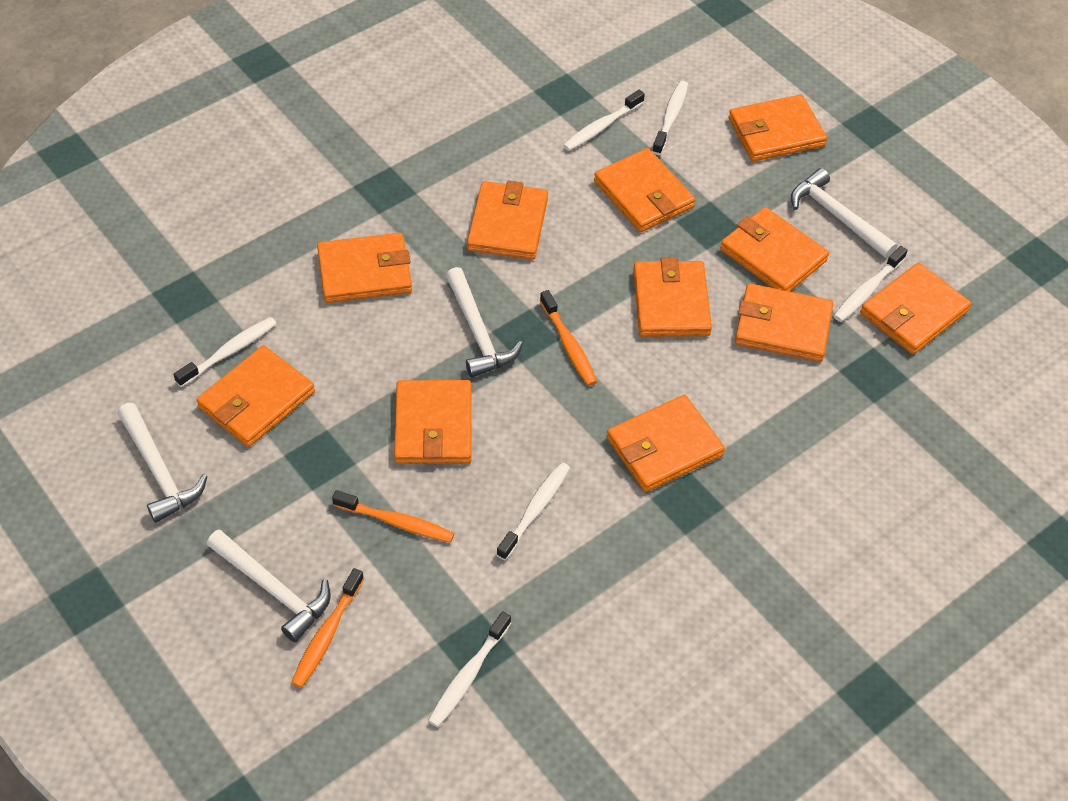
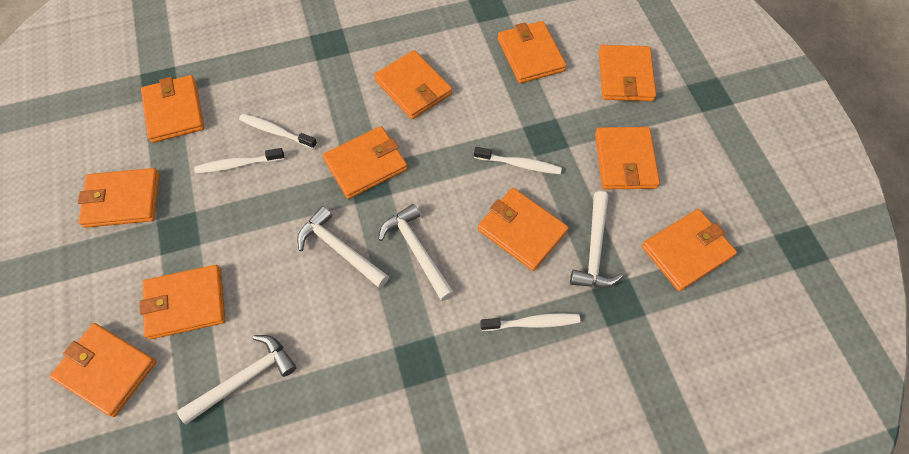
orange toothbrush: [291,568,364,688] [332,490,454,543] [540,290,597,386] = 3 -> none = 0
white toothbrush: [173,317,277,387] [428,611,511,727] [496,462,570,560] [563,90,645,151] [652,81,688,155] [834,246,907,322] = 6 -> [194,148,284,174] [239,114,317,149] [474,147,562,174] [480,313,580,331] = 4

